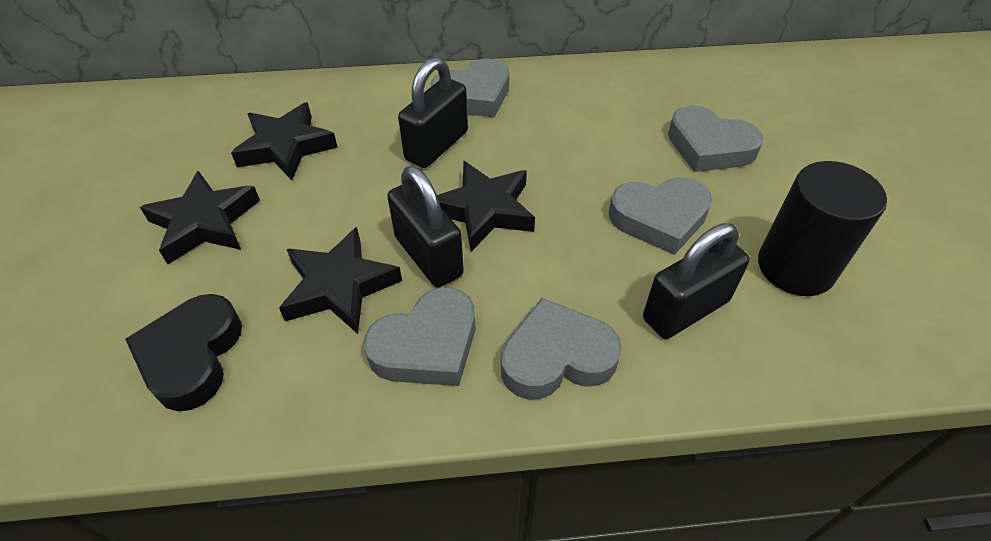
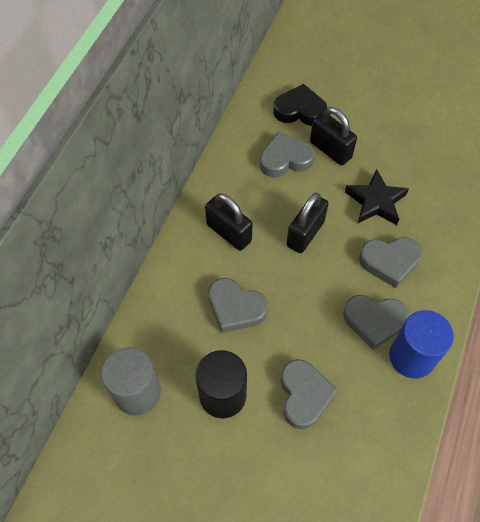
black star: [140,171,260,264] [231,102,338,180] [279,227,402,334] [437,161,535,251] = 4 -> [345,169,409,225] = 1
blue cylinder: none = 0 -> [389,310,454,379] = 1
grey cylinder: none = 0 -> [102,347,161,416] = 1

